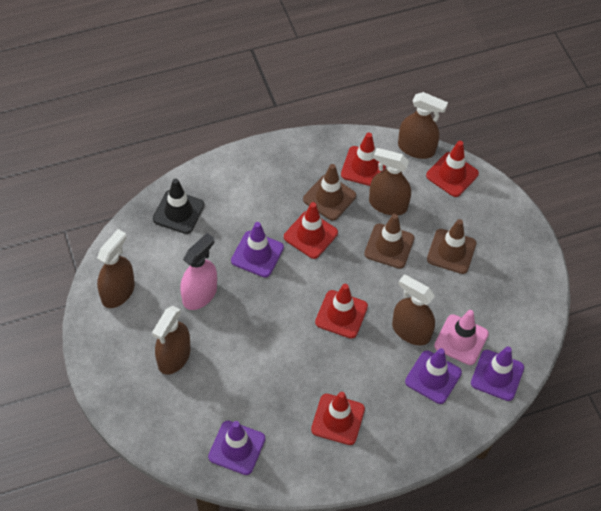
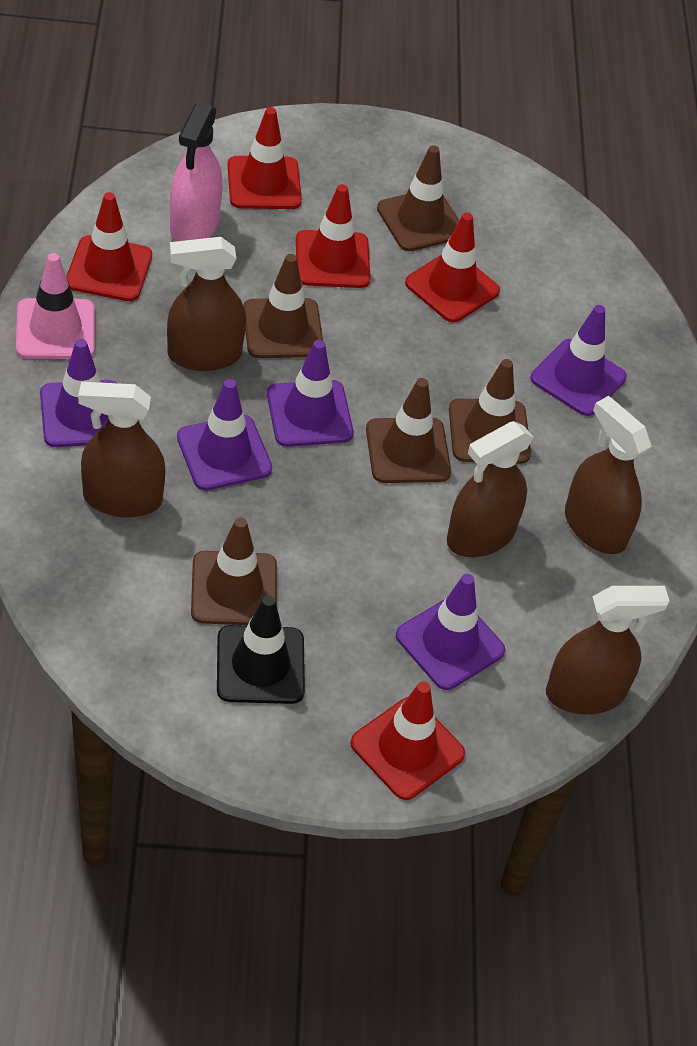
brown traffic cone: [303,164,356,221] [364,214,414,269] [427,219,476,274] = 3 -> [191,517,277,625] [243,254,323,358] [366,378,451,483] [377,146,459,251] [449,359,531,464] = 5
purple traffic cone: [208,421,265,475] [231,222,284,277] [405,348,462,404] [471,346,524,401] = 4 -> [40,339,117,447] [177,379,272,491] [267,340,353,447] [396,574,505,690] [531,305,626,416] = 5

